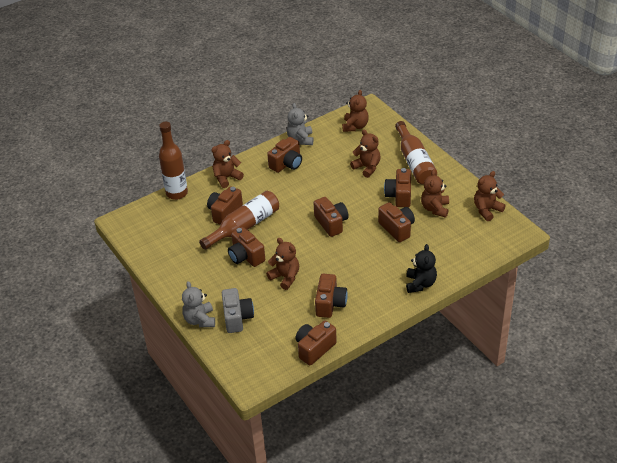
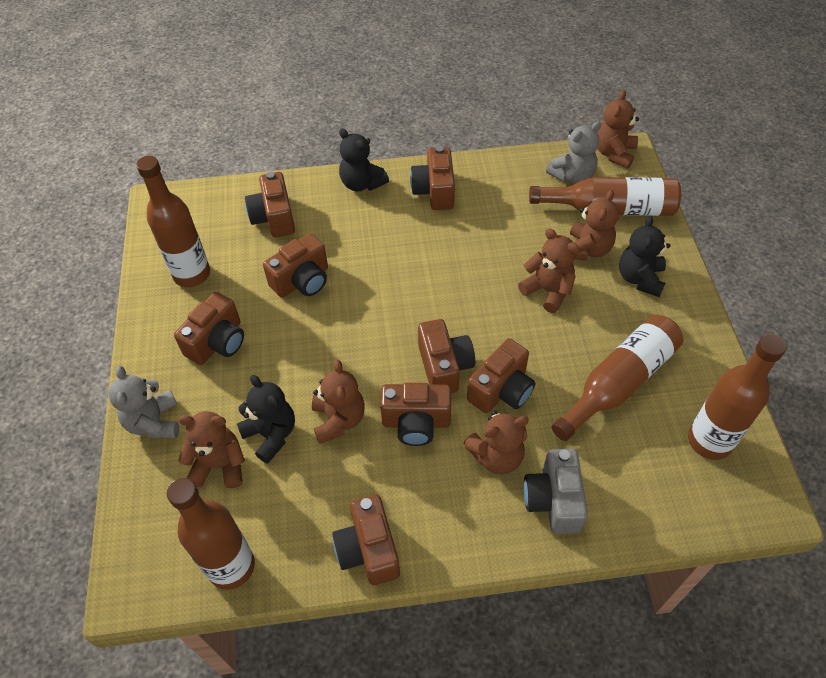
black teddy bear: [406,244,437,293] = 1 -> [237,375,295,464] [339,128,389,191] [619,215,670,297] = 3
brown bottle: [159,121,188,200] [199,191,279,250] [395,121,437,185] = 3 -> [136,156,210,287] [167,478,255,590] [529,177,681,216] [552,315,683,441] [688,334,786,460] = 5

